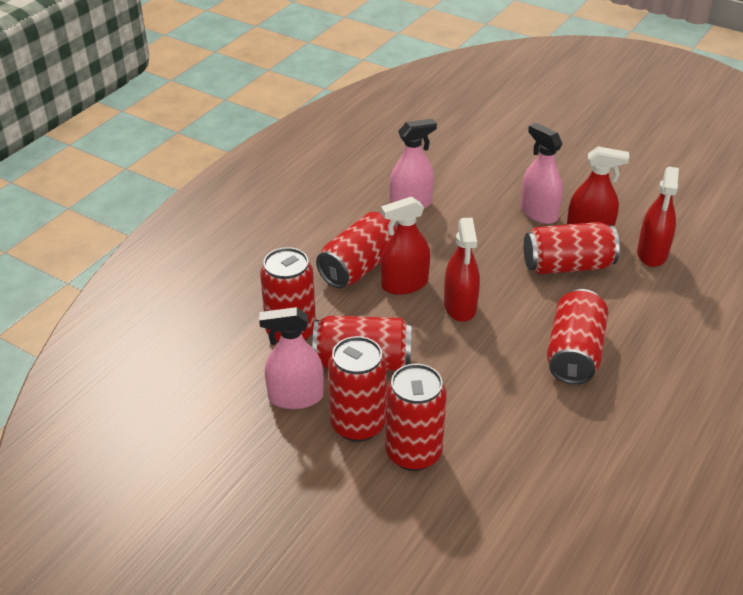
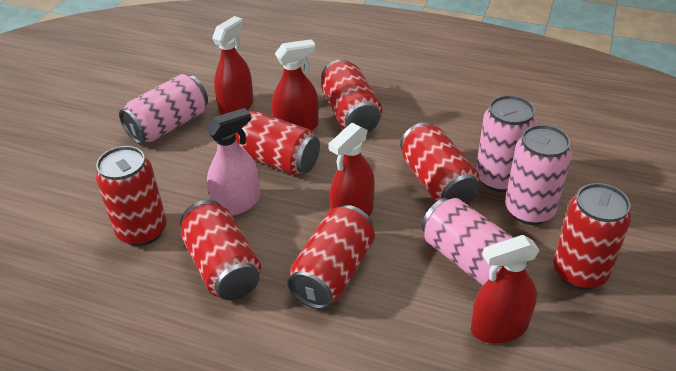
pink can: none = 0 -> [119,74,208,144] [422,198,528,285] [476,95,537,192] [505,125,572,225] = 4
pink spray bottle: [259,307,324,409] [390,119,437,209] [521,123,563,224] = 3 -> [206,108,260,216] = 1

